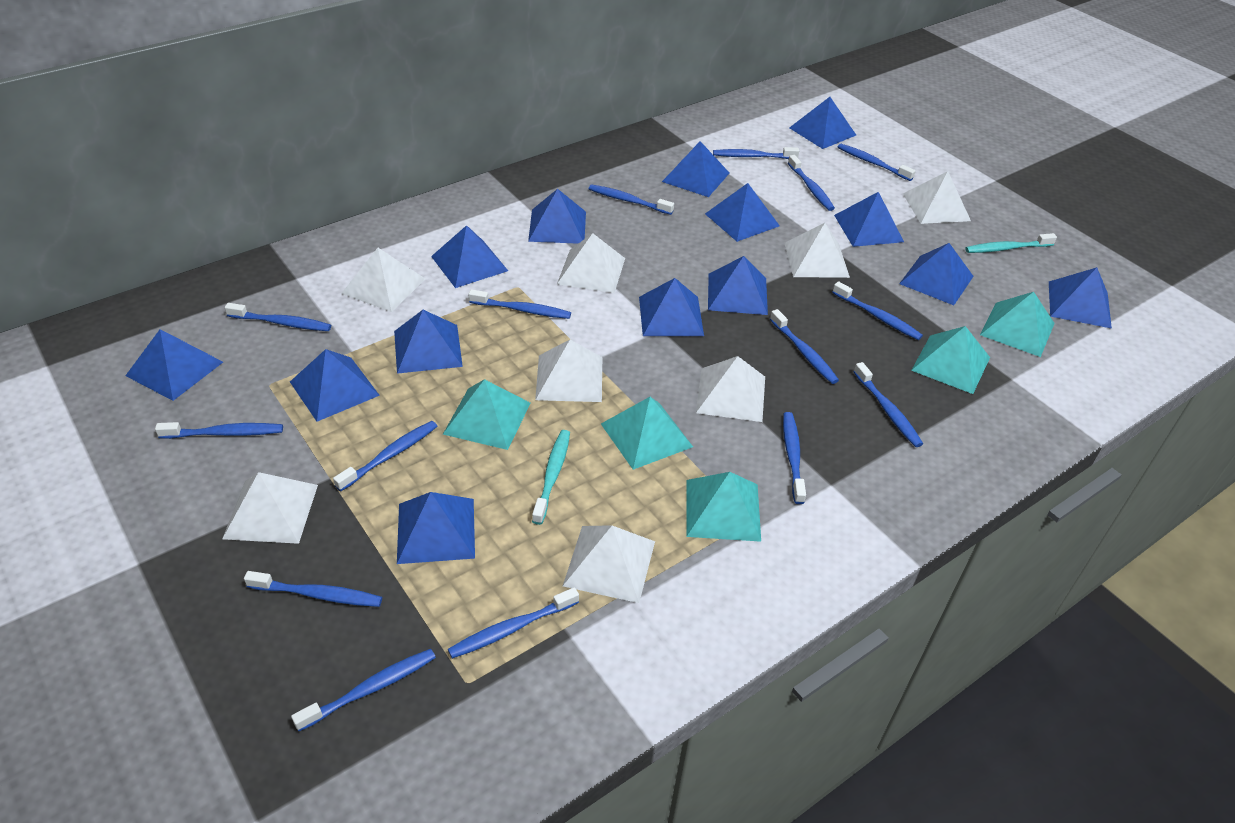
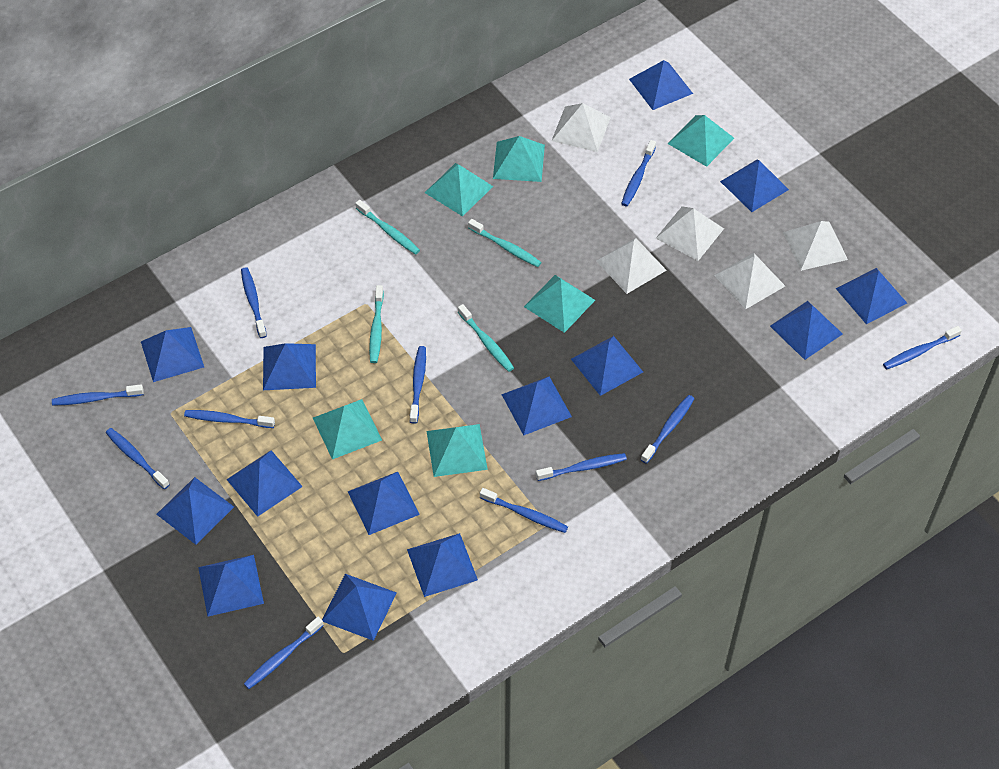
blue toothbrush: [155,422,283,439] [225,303,331,331] [244,571,382,607] [291,649,436,731] [333,421,437,491] [448,587,579,659] [468,289,571,319] [589,184,674,215] [713,147,799,159] [770,309,839,384] [783,412,806,504] [788,155,835,211] [832,281,923,340] [838,144,916,181] [854,362,923,447] = 15 -> [52,384,144,406] [106,428,170,489] [184,410,275,428] [241,267,267,338] [244,617,324,689] [410,346,426,424] [480,488,568,533] [536,453,627,481] [621,140,656,206] [641,395,694,464] [883,326,962,370] = 11
turquoise pyramid: [443,379,531,450] [601,397,693,470] [686,472,761,542] [911,326,990,394] [980,292,1055,357] = 5 -> [313,399,382,459] [425,163,493,217] [427,424,488,477] [493,136,545,182] [524,275,595,333] [668,115,734,167] = 6
turquoise toothbrush: [532,430,570,525] [965,233,1057,253] = 2 -> [355,200,420,255] [369,285,384,363] [458,304,514,372] [468,219,542,267] = 4
white pyramid: [222,472,318,544] [341,248,425,312] [535,340,602,402] [557,233,625,293] [563,525,655,603] [696,356,765,422] [785,223,850,278] [903,171,971,224] = 8 -> [552,103,611,152] [597,238,667,294] [656,206,724,261] [714,253,785,309] [783,221,848,271] = 5

